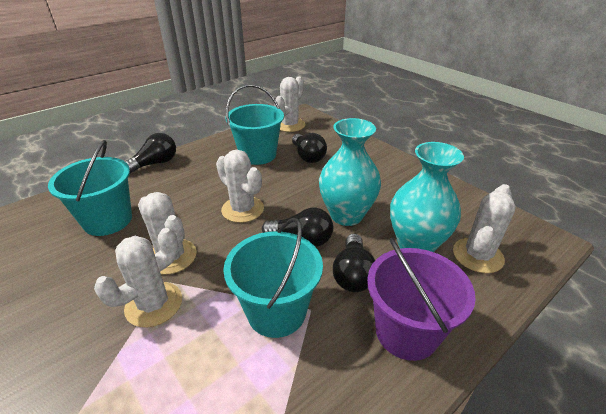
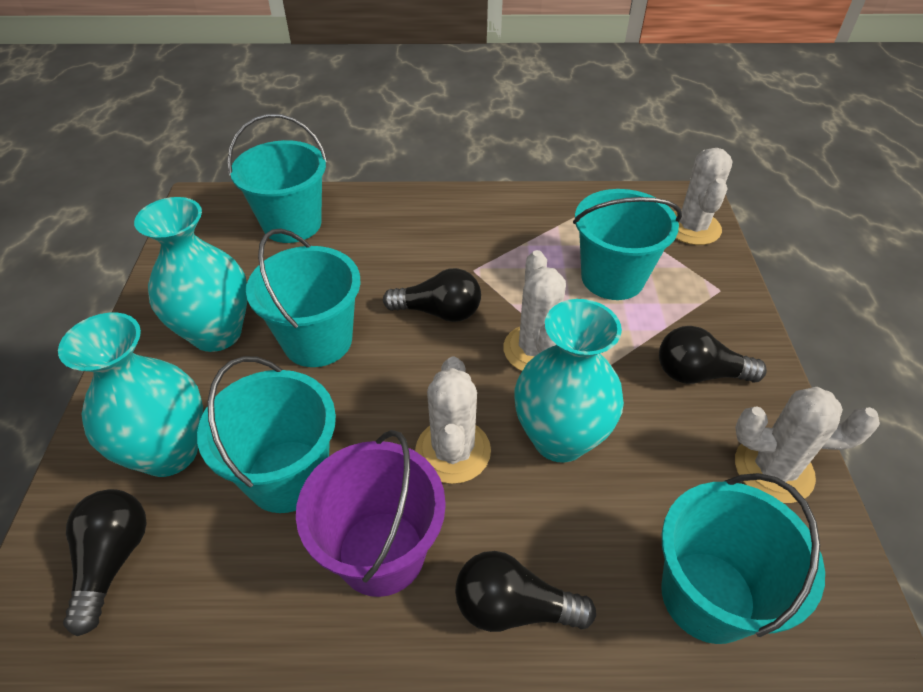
turquoise bucket: [48,140,132,236] [223,218,323,338] [226,84,284,165] = 3 -> [197,356,336,513] [227,114,327,243] [246,229,360,367] [573,189,682,300] [661,473,825,644] = 5
turquoise vase: [319,118,381,226] [390,142,464,252] = 2 -> [58,313,203,477] [134,197,247,352] [515,299,624,463] = 3
white cactus: [94,228,182,328] [138,192,197,275] [216,150,264,223] [274,76,305,132] [453,184,516,273] = 5 -> [415,357,491,484] [503,250,566,371] [673,148,732,245] [735,387,880,503] = 4

